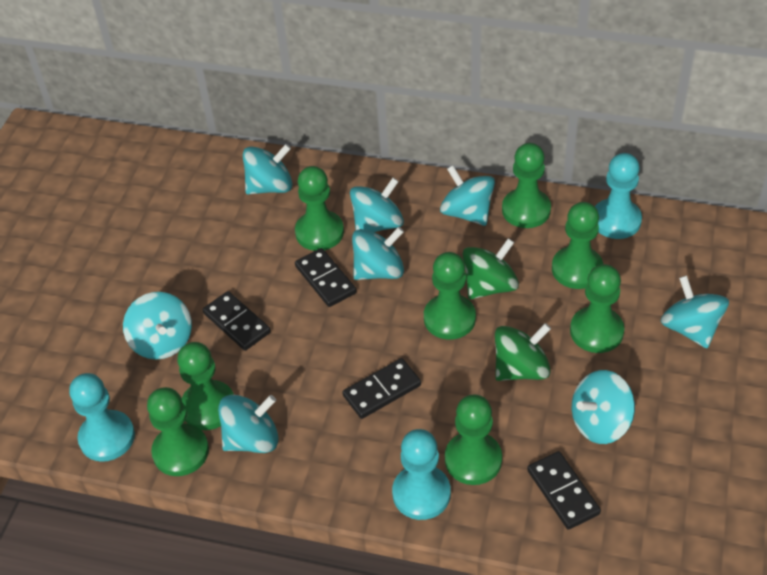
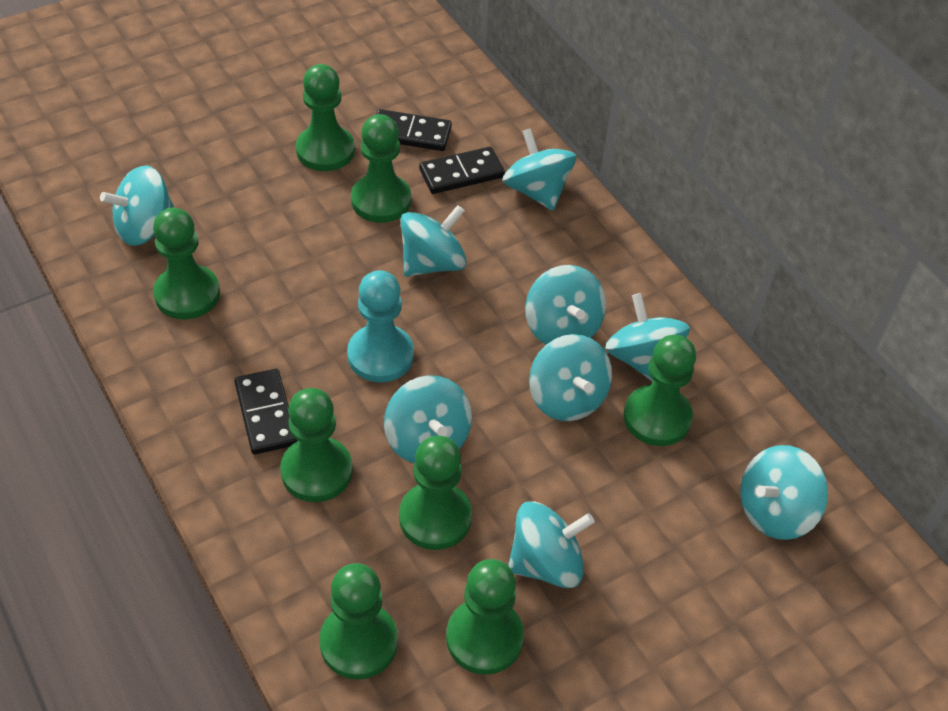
black domino: [203,291,271,351] [295,248,357,307] [342,358,421,419] [527,451,601,530] = 4 -> [234,369,298,455] [376,109,452,151] [419,147,505,194] = 3
green spinning top: [462,238,519,299] [495,323,551,381] = 2 -> none = 0
turquoise pawn: [69,373,135,462] [392,429,451,520] [595,153,642,239] = 3 -> [347,270,414,382] = 1
turquoise spinning top: [123,292,192,360] [218,394,278,453] [243,144,293,194] [350,178,404,232] [352,227,404,280] [440,165,495,226] [572,370,635,444] [660,276,729,348] = 8 -> [100,166,175,246] [384,375,472,463] [400,205,467,277] [502,128,576,210] [508,501,595,588] [525,265,606,345] [529,334,612,421] [605,293,690,382] [740,445,828,540] = 9

